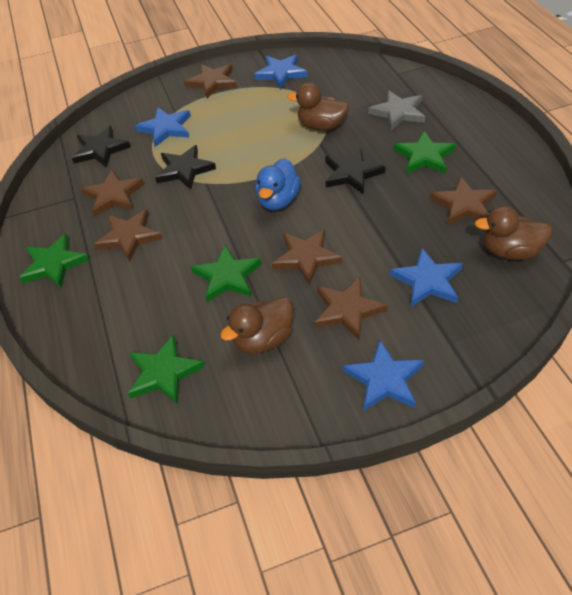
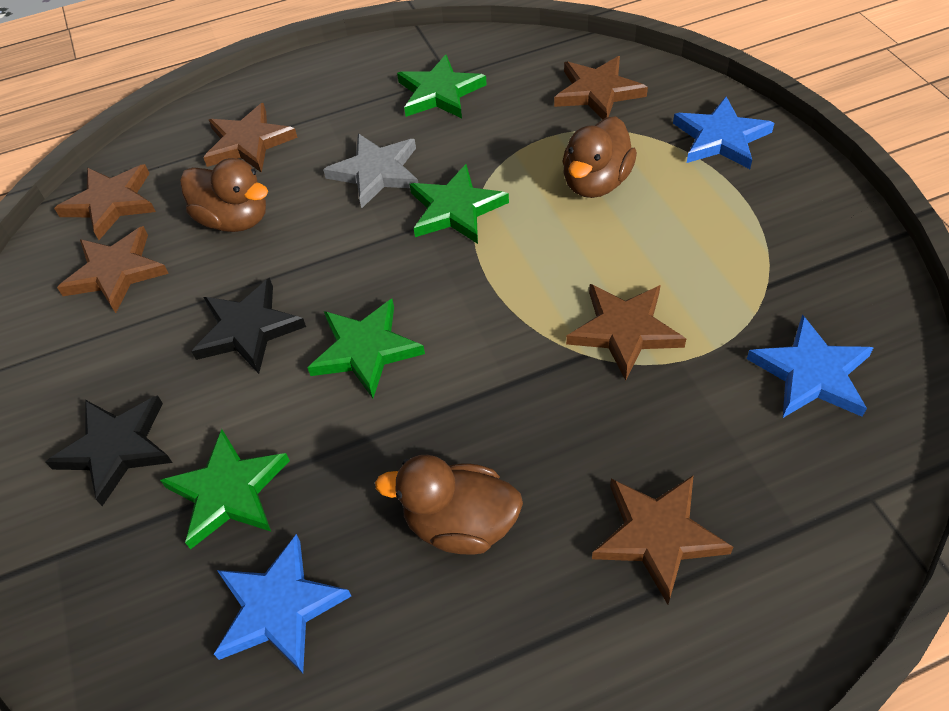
black star: [72,126,131,168] [155,145,216,190] [325,148,385,195] = 3 -> [46,395,173,506] [191,278,306,374] = 2
blue duck: [255,158,301,210] = 1 -> none = 0
blue star: [135,107,191,147] [254,54,307,89] [343,340,424,411] [390,248,463,307] = 4 -> [214,534,351,673] [673,97,774,169] [747,314,874,418] = 3

